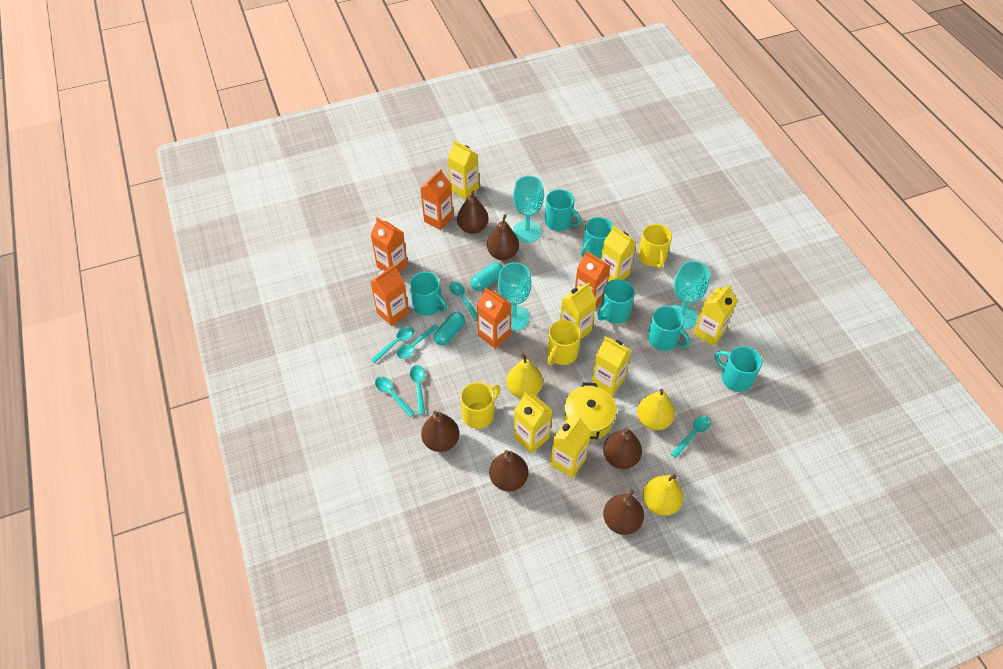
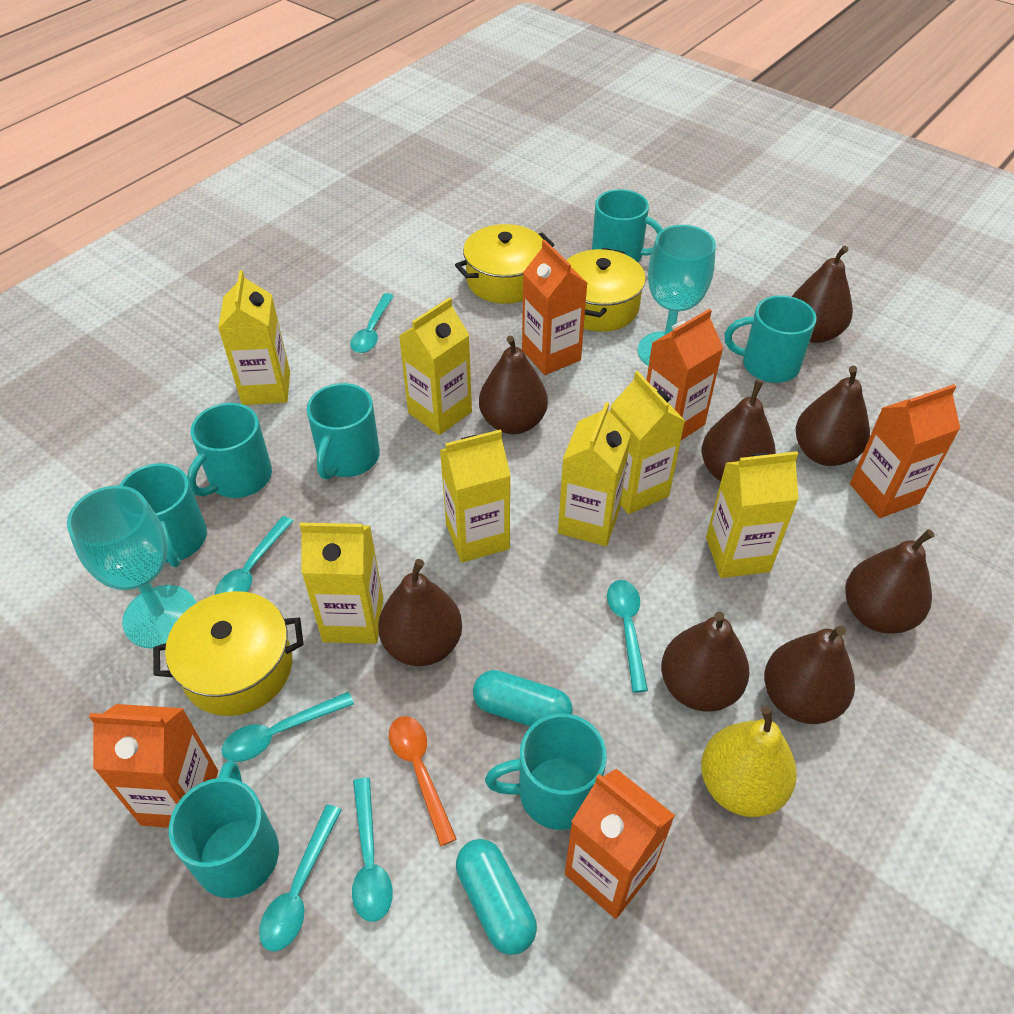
brown pear: [421,411,459,452] [457,190,489,234] [487,214,519,260] [489,450,528,491] [603,428,642,469] [603,490,644,535] = 6 -> [378,559,462,666] [479,336,548,435] [661,611,750,712] [702,380,776,481] [764,626,855,724] [792,246,853,343] [796,366,870,466] [845,529,935,634] = 8
orange spoon: none = 0 -> [389,716,456,846] = 1
turquoise goblet: [498,262,531,331] [513,175,544,243] [671,261,710,329] = 3 -> [67,485,196,649] [638,225,716,366] = 2
turquoise mug: [409,272,447,316] [545,189,581,231] [581,217,614,259] [597,279,635,323] [648,306,690,351] [715,346,762,392] = 6 -> [119,463,207,567] [169,760,279,898] [187,403,272,498] [307,383,380,480] [485,714,607,830] [592,189,663,262] [725,295,817,383] = 7
yellow mug: [460,382,501,429] [547,320,581,365] [638,224,672,269] = 3 -> none = 0
yellow pear: [506,353,543,398] [637,389,675,430] [643,474,683,516] = 3 -> [701,706,797,817] = 1
yellow pot: [564,383,617,441] = 1 -> [153,591,304,716] [455,224,554,304] [566,248,646,332] = 3

